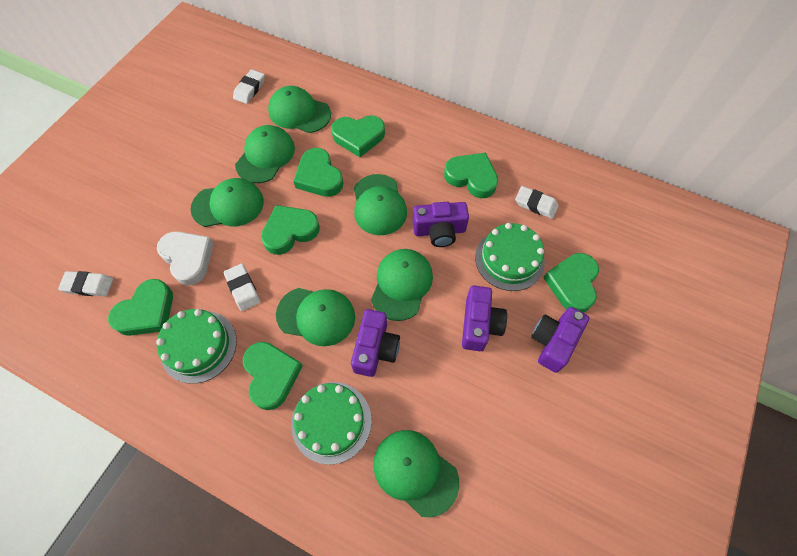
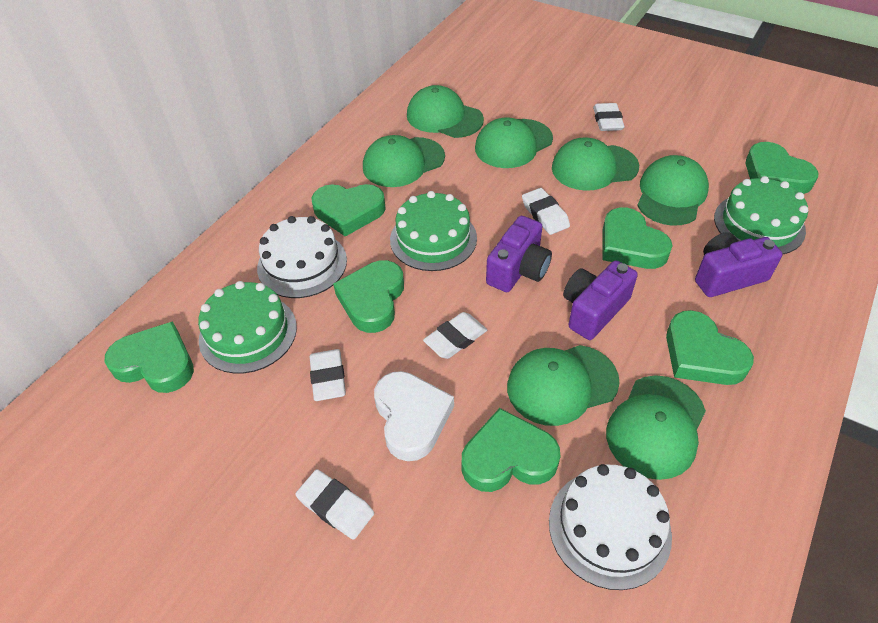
purple camera: [351,309,400,377] [413,202,469,247] [462,286,507,351] [531,307,589,373] = 4 -> [486,216,552,292] [563,260,638,340] [695,232,782,297] = 3
white cake: none = 0 -> [257,216,347,298] [549,464,672,590] = 2
white eraser: [58,271,113,296] [224,264,260,311] [233,69,265,104] [515,186,559,219] = 4 -> [295,469,374,540] [310,349,346,401] [423,312,487,359] [522,188,570,235] [593,103,625,131] = 5

